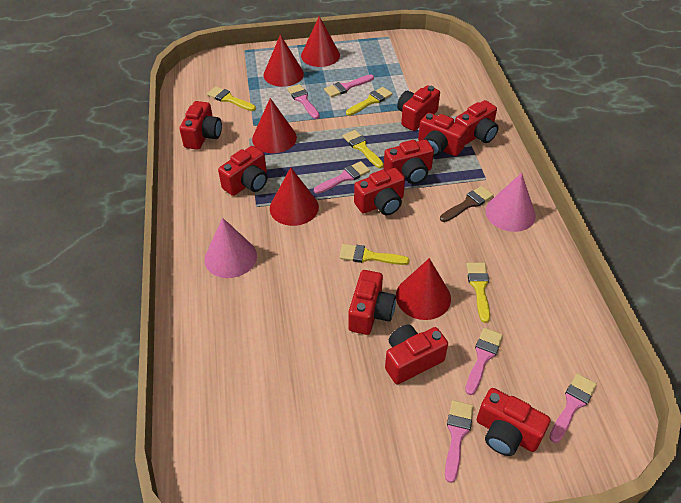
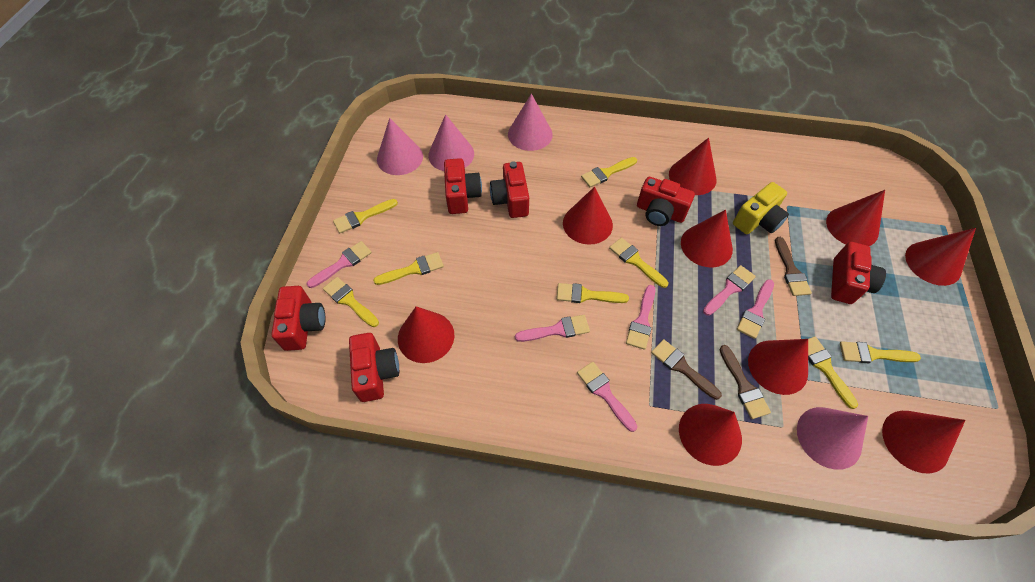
brown brush: [440,186,494,222] = 1 -> [651,339,722,400] [720,345,771,419] [775,237,812,296] = 3
pink cone: [204,218,257,278] [485,173,536,232] = 2 -> [377,118,423,175] [428,114,474,171] [508,94,553,151] [797,407,868,470] = 4
red camera: [179,101,222,150] [218,146,267,196] [348,270,396,335] [354,168,405,215] [384,140,434,184] [385,325,448,384] [397,85,440,131] [418,113,467,156] [455,100,499,145] [477,388,551,456] = 10 -> [271,286,326,351] [349,333,399,402] [444,158,482,214] [490,161,529,218] [637,177,695,226] [831,242,886,304] = 6
red cone: [252,98,297,153] [264,35,304,87] [270,167,319,226] [301,16,340,67] [396,258,451,320] = 5 -> [398,306,454,363] [563,187,613,245] [669,138,717,195] [679,404,742,466] [681,210,733,267] [748,339,808,395] [826,190,885,246] [882,411,965,474] [905,228,976,286] = 9
yellow brush: [207,86,256,111] [339,244,409,265] [343,130,384,168] [346,87,393,116] [466,263,490,323] = 5 -> [323,277,379,327] [333,199,398,233] [373,252,444,285] [557,283,629,303] [581,157,637,187] [609,238,668,288] [808,336,858,409] [840,341,921,363] = 8
yellow camera: none = 0 -> [733,182,789,234] = 1

